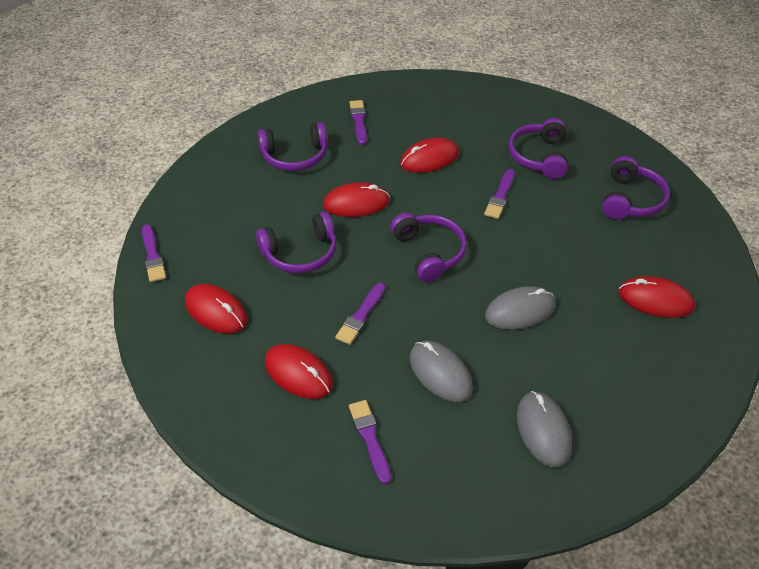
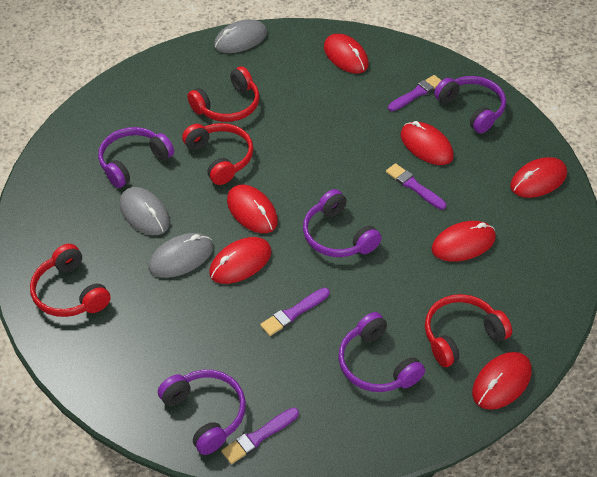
purple brush: [142,224,166,282] [335,283,385,345] [349,400,391,484] [350,100,367,145] [484,169,515,219] = 5 -> [221,408,299,464] [260,288,330,336] [386,163,446,210] [388,75,442,111] = 4
red headphones: none = 0 -> [30,244,111,317] [182,123,253,185] [187,66,259,122] [425,294,512,367] = 4
red mouse: [185,284,247,333] [265,344,333,399] [323,182,390,217] [400,138,459,173] [618,276,695,318] = 5 -> [209,237,271,284] [227,185,278,233] [324,34,369,73] [400,121,454,165] [431,221,496,261] [472,352,532,410] [510,157,567,198] = 7

